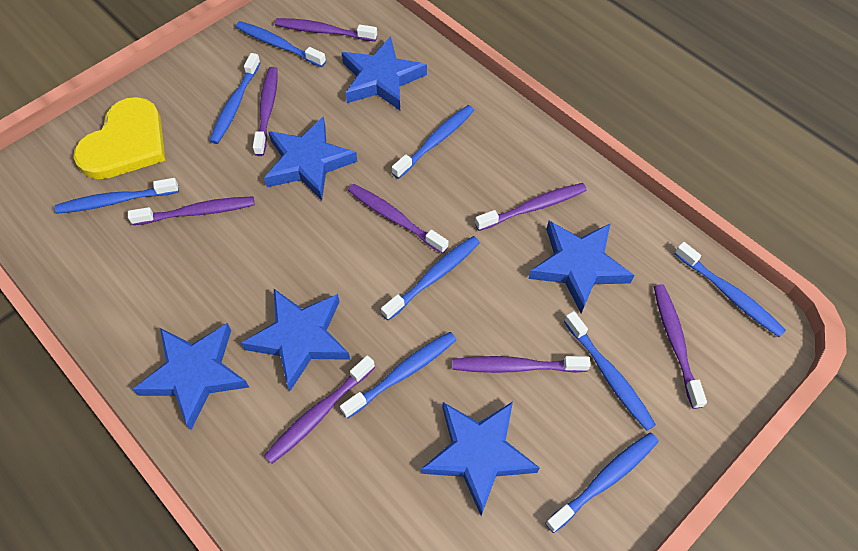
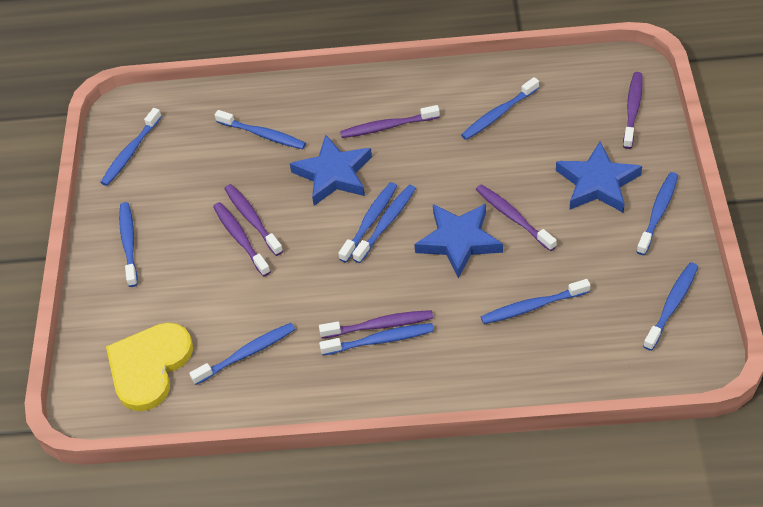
blue star: [132,323,249,430] [241,289,350,391] [264,116,358,200] [342,36,427,110] [421,402,540,516] [528,221,634,313] = 6 -> [290,135,372,206] [414,204,503,278] [556,141,642,213] = 3
blue toothbrush: [55,178,179,214] [209,53,261,144] [236,21,326,67] [340,332,456,419] [381,236,480,320] [392,105,474,179] [545,433,659,533] [564,311,656,431] [675,242,786,337] = 9 -> [100,108,162,186] [119,202,138,287] [189,323,295,385] [215,110,306,149] [319,323,434,355] [338,182,397,263] [352,185,416,263] [461,77,539,140] [481,279,590,324] [636,172,678,255] [643,262,698,351] = 11
purple toothbrush: [128,197,255,225] [253,67,278,156] [264,355,375,464] [275,18,377,41] [348,184,448,254] [452,356,591,373] [475,183,587,231] [654,284,707,409] = 8 -> [213,202,271,277] [224,184,283,256] [319,310,433,338] [340,105,440,138] [476,184,557,251] [623,72,643,149] = 6

